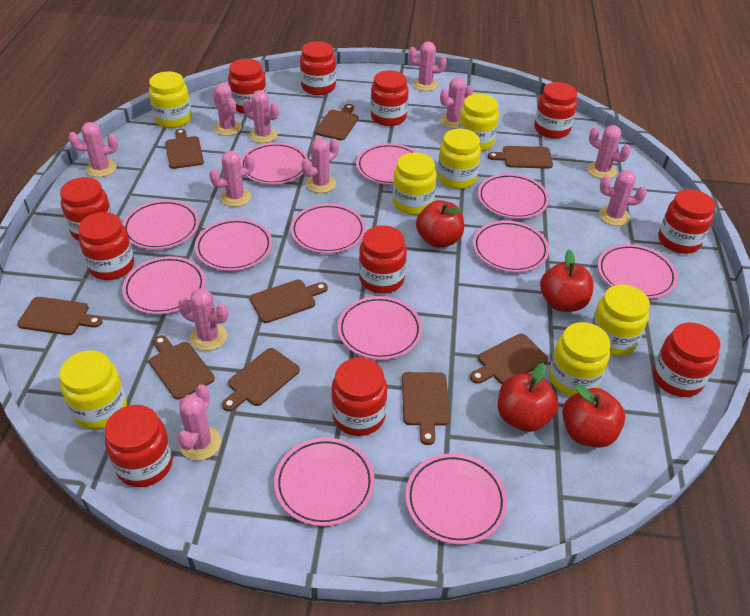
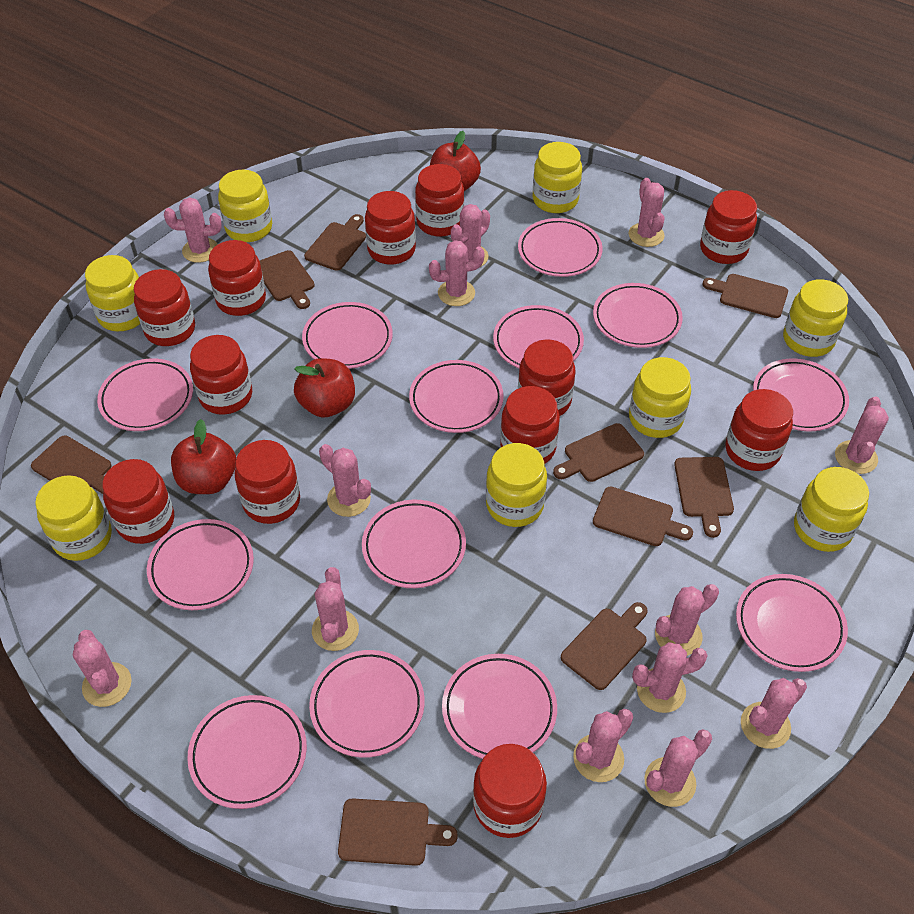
pink cactus: [69,122,118,177] [178,288,229,351] [178,384,221,460] [209,151,255,207] [213,83,242,136] [243,90,279,143] [302,138,339,193] [409,41,447,91] [440,77,473,129] [587,125,631,179] [599,170,647,226] = 11 -> [73,630,131,707] [164,197,222,263] [312,567,359,651] [319,444,371,517] [429,240,484,306] [451,204,490,266] [573,709,633,782] [629,178,664,247] [632,642,708,713] [644,729,712,807] [655,584,719,656] [741,678,807,749] [835,396,889,474] = 13
pink plate: [122,256,205,314] [123,200,199,250] [195,219,272,271] [240,143,308,184] [274,438,375,526] [290,204,366,254] [338,296,422,360] [356,143,418,185] [405,453,507,545] [473,221,549,272] [478,174,549,219] [598,244,678,299] = 12 -> [97,358,193,431] [147,519,254,610] [187,695,307,809] [302,302,393,369] [309,650,425,758] [362,500,466,588] [409,360,504,433] [442,654,557,759] [493,305,584,368] [518,218,603,277] [593,283,683,348] [736,574,848,672] [753,359,849,431] = 13
red apple: [416,200,464,248] [498,363,559,432] [540,250,594,312] [562,384,625,448] = 4 -> [171,419,236,494] [294,358,355,418] [430,131,481,191] = 3
red jar: [60,177,112,241] [78,212,134,280] [105,405,173,487] [228,59,267,114] [300,41,336,95] [331,358,387,436] [359,225,407,294] [371,70,408,126] [534,82,577,139] [653,322,721,397] [659,189,715,254] = 11 -> [102,459,174,544] [134,269,195,346] [190,335,252,415] [208,240,266,316] [235,440,300,524] [365,191,416,265] [415,164,464,237] [473,744,547,838] [500,386,560,464] [518,339,575,416] [700,190,757,264] [725,389,793,471] = 12
yellow jar: [60,351,127,429] [149,71,192,128] [393,152,437,215] [437,129,481,189] [458,94,499,151] [549,322,610,396] [591,285,650,357] = 7 -> [35,475,112,561] [85,255,140,331] [218,170,272,242] [486,443,547,527] [533,142,582,213] [629,357,691,438] [783,279,848,357] [794,467,869,552] = 8

